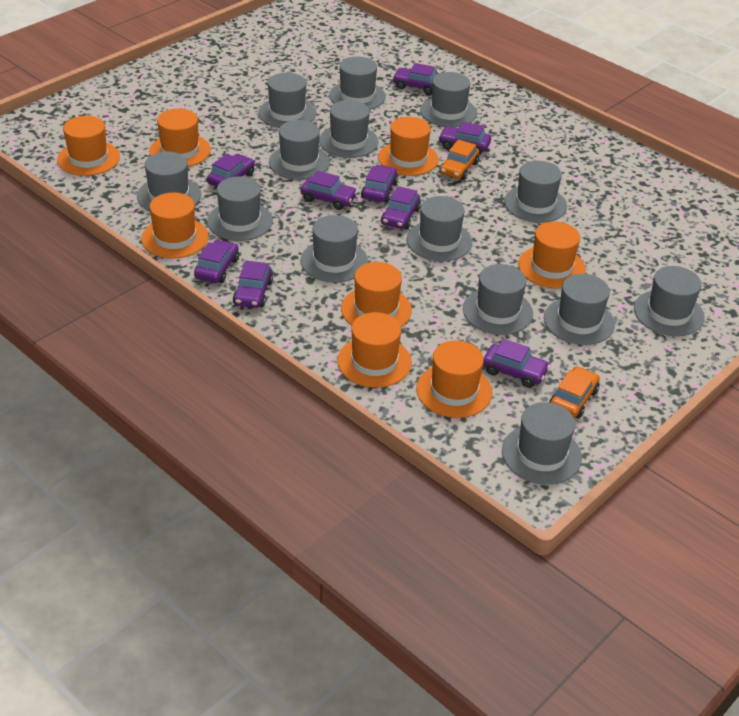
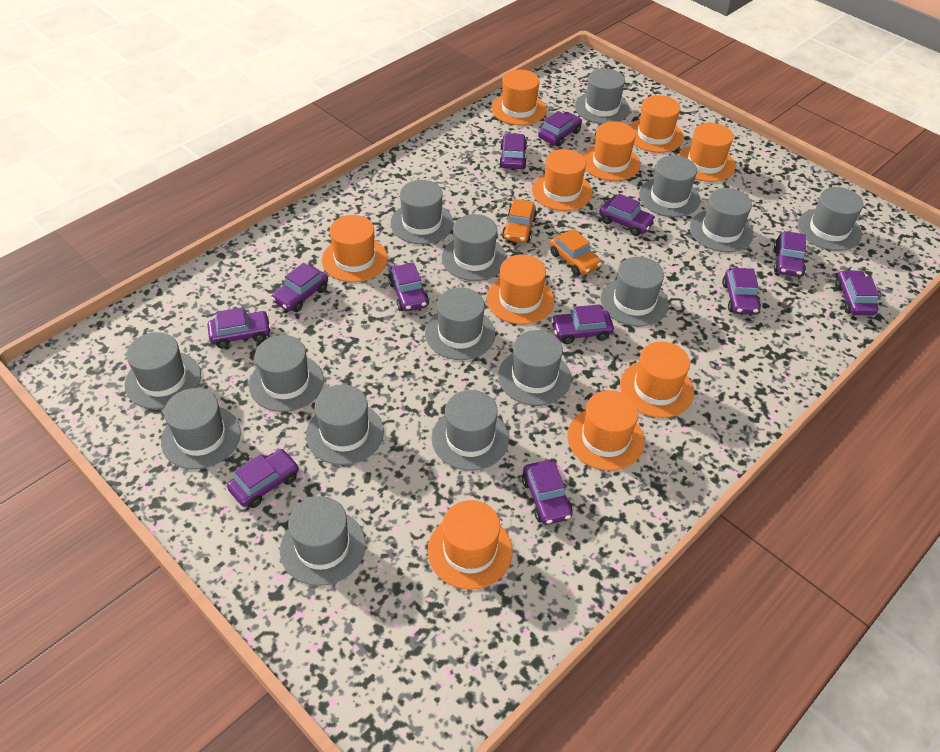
grey hat: [137,152,201,211] [207,176,273,241] [258,73,316,128] [269,120,330,180] [301,215,368,282] [319,100,379,158] [329,56,386,110] [407,196,472,261] [420,72,477,127] [463,264,533,335] [502,402,582,485] [504,161,567,223] [544,274,615,345] [634,266,705,336] = 14 -> [125,332,201,409] [161,388,241,469] [249,335,324,412] [280,496,366,586] [306,384,384,465] [390,180,453,244] [425,287,495,360] [432,390,509,471] [442,214,507,281] [498,330,571,406] [575,68,630,124] [601,257,669,327] [639,155,700,217] [690,188,753,252] [797,187,863,251] = 15
orange hat: [57,116,120,176] [141,192,209,259] [149,109,211,167] [337,312,412,388] [341,262,412,327] [378,117,439,176] [416,340,492,418] [518,222,586,289] = 8 -> [322,215,388,282] [427,500,513,590] [486,254,554,325] [491,70,547,126] [532,149,593,211] [567,390,645,471] [583,121,640,181] [620,341,694,418] [630,95,684,153] [677,123,735,182] = 10
purple car: [194,240,239,283] [207,153,255,187] [233,261,273,308] [300,171,357,210] [361,165,398,203] [381,186,421,230] [392,63,437,94] [438,121,491,155] [483,339,550,388] = 9 -> [207,307,271,348] [227,449,299,508] [271,263,328,312] [388,262,429,311] [499,133,527,169] [522,460,573,525] [538,111,582,147] [551,304,614,344] [599,194,656,236] [722,268,761,314] [774,231,806,277] [835,270,879,315] = 12

